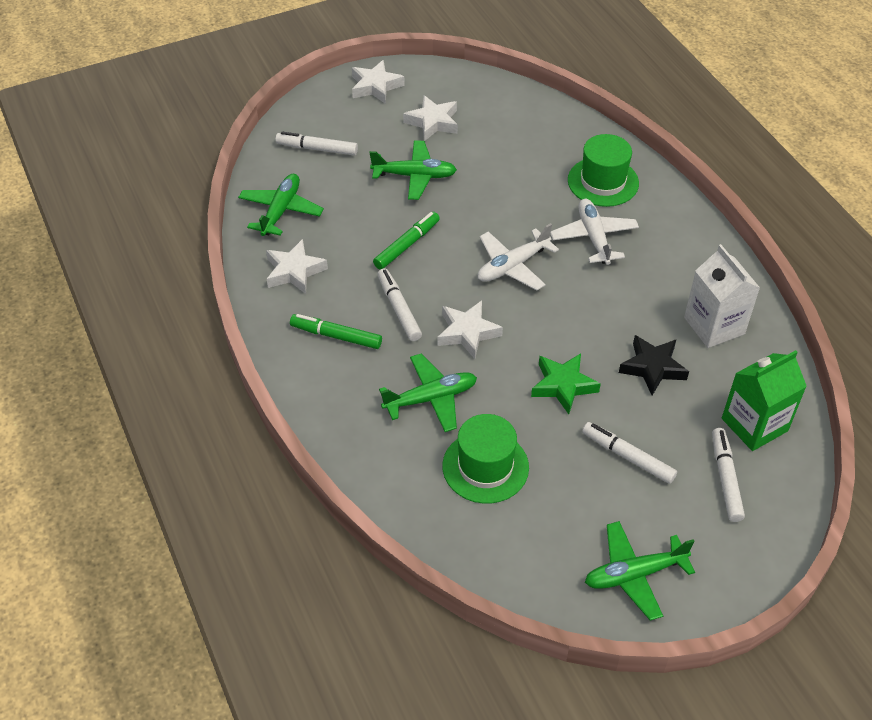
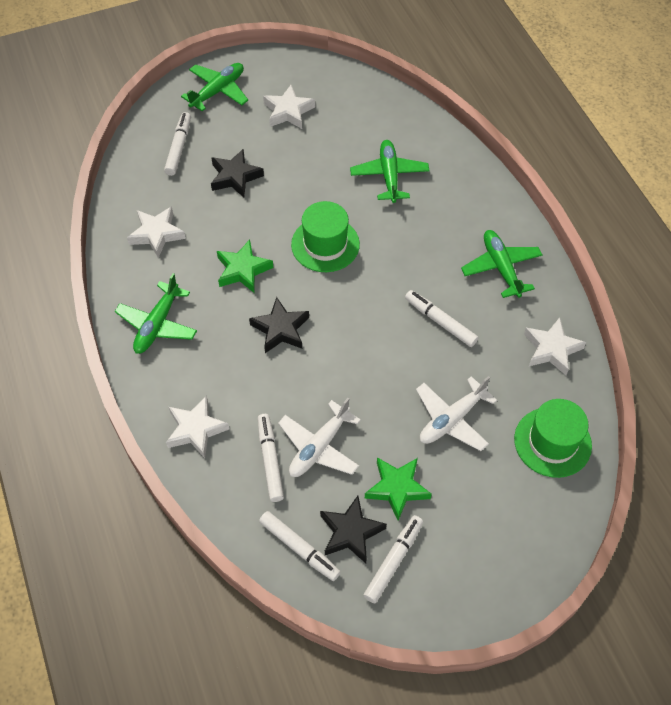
black star: [619,335,689,395] = 1 -> [211,149,264,197] [249,297,309,353] [320,496,387,563] = 3
green carton: [722,350,807,451] = 1 -> none = 0
green marker: [290,314,382,349] [373,212,440,270] = 2 -> none = 0
green star: [531,353,601,414] = 1 -> [217,240,273,293] [365,457,432,521] = 2
white carton: [684,244,760,348] = 1 -> none = 0
white marker: [275,131,358,156] [377,268,422,341] [582,422,677,484] [712,428,745,522] = 4 -> [164,112,191,176] [258,414,284,502] [259,511,341,581] [363,515,423,603] [405,290,478,347] = 5

